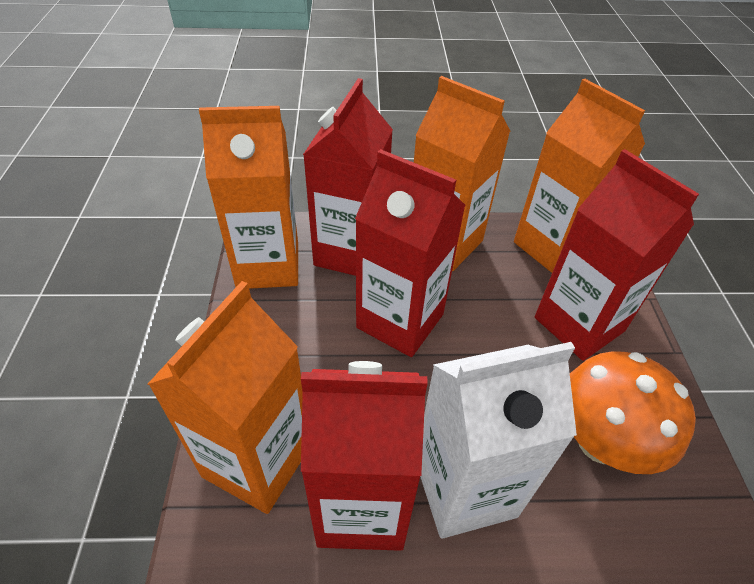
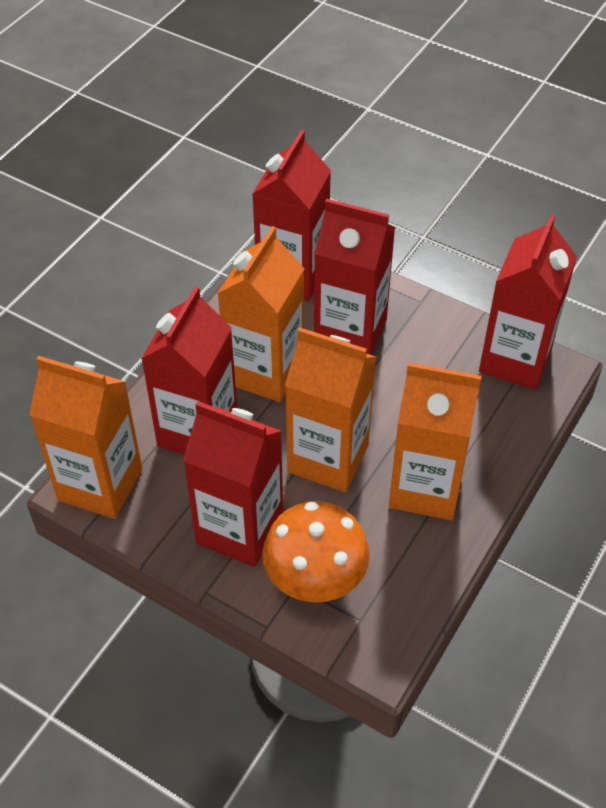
red carton: [301,361,428,551] [303,78,393,276] [355,149,466,357] [535,149,699,361] = 4 -> [141,286,237,455] [183,401,283,567] [252,130,331,302] [314,199,395,355] [479,214,577,390] = 5
white carton: [420,342,577,539] = 1 -> none = 0

